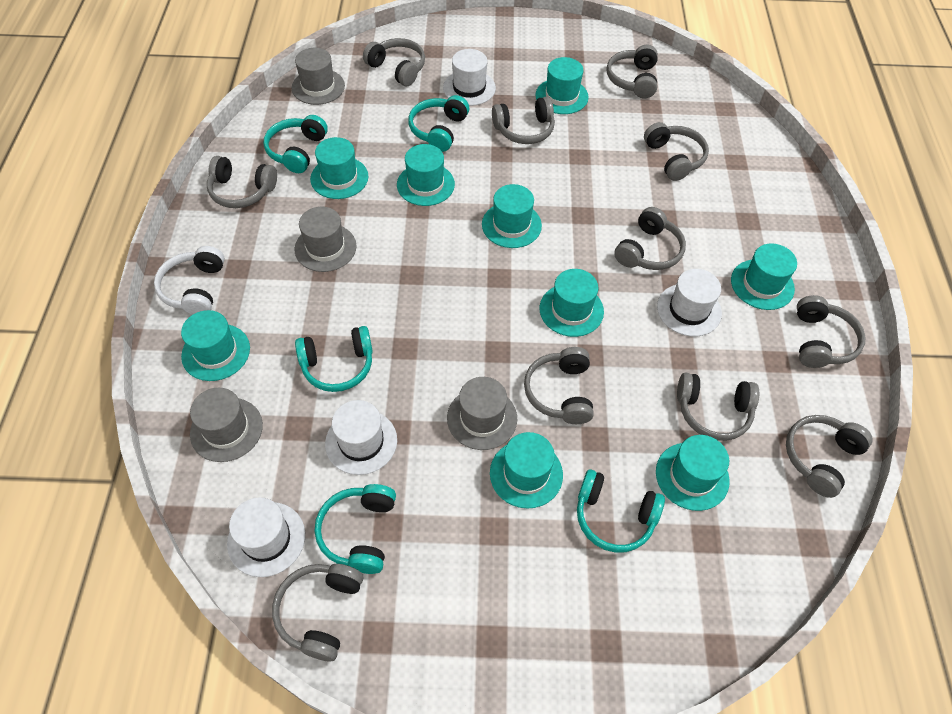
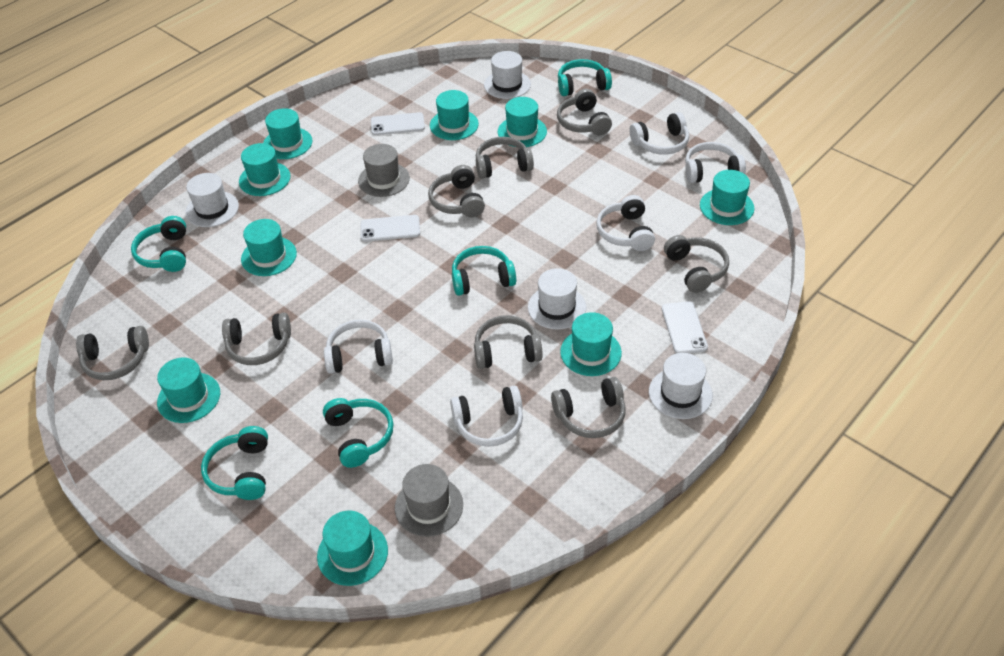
grey hat: [190,388,263,462] [292,48,345,105] [294,207,357,272] [447,377,517,450] = 4 -> [358,144,410,197] [395,464,463,537] = 2
grey headphones: [207,156,277,208] [272,564,363,662] [363,38,425,86] [492,97,555,144] [524,347,594,424] [606,45,658,98] [614,207,686,270] [644,122,709,181] [677,372,759,441] [786,415,873,498] [797,295,866,368] = 11 -> [76,326,149,380] [222,313,291,365] [428,165,485,217] [474,315,543,369] [476,137,534,179] [551,377,626,438] [557,89,612,135] [664,235,729,293] = 8
white headphones: [154,246,225,315] = 1 -> [324,320,393,374] [450,386,523,447] [596,195,655,251] [629,112,689,155] [685,142,746,183] = 5
white phone: none = 0 -> [360,215,420,242] [371,112,425,135] [662,301,708,354] = 3

